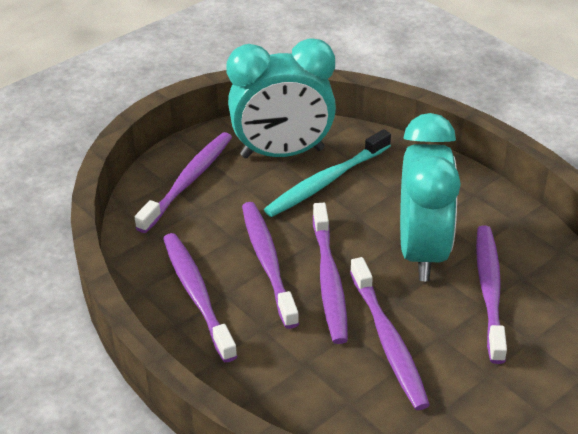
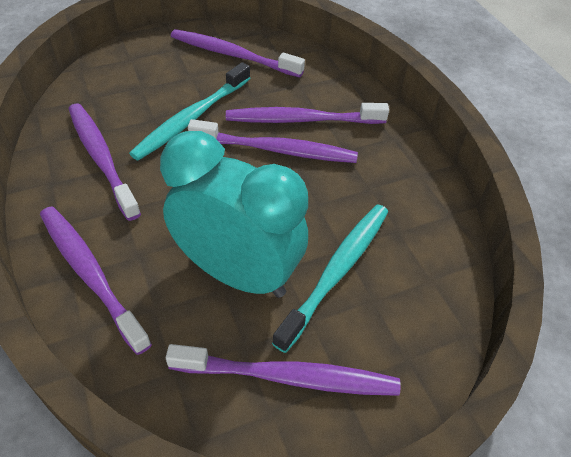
turquoise clock: [226,38,336,158] [400,113,461,281] = 2 -> [160,131,308,298] = 1
turquoise toothbrush: [264,129,391,217] = 1 -> [129,62,250,161] [272,204,388,353] = 2

